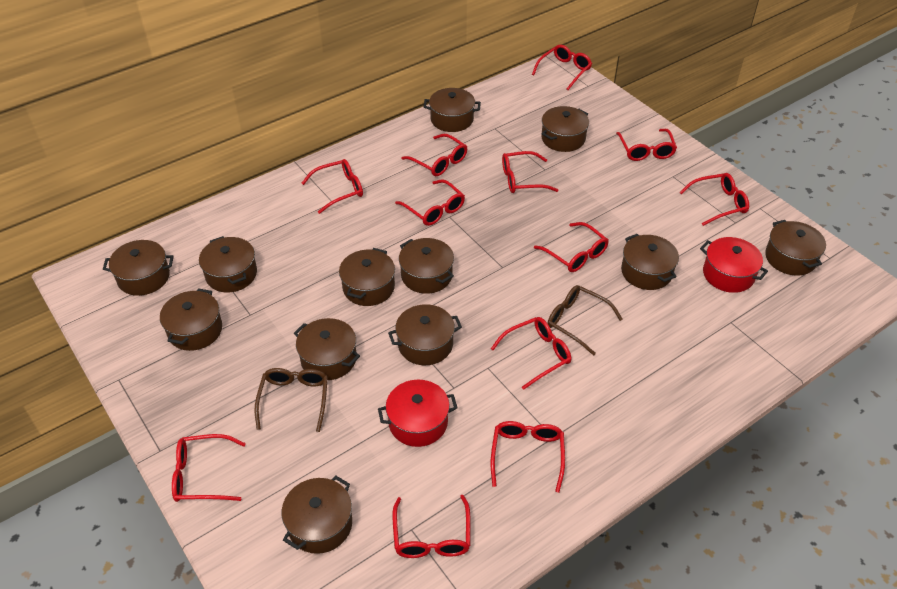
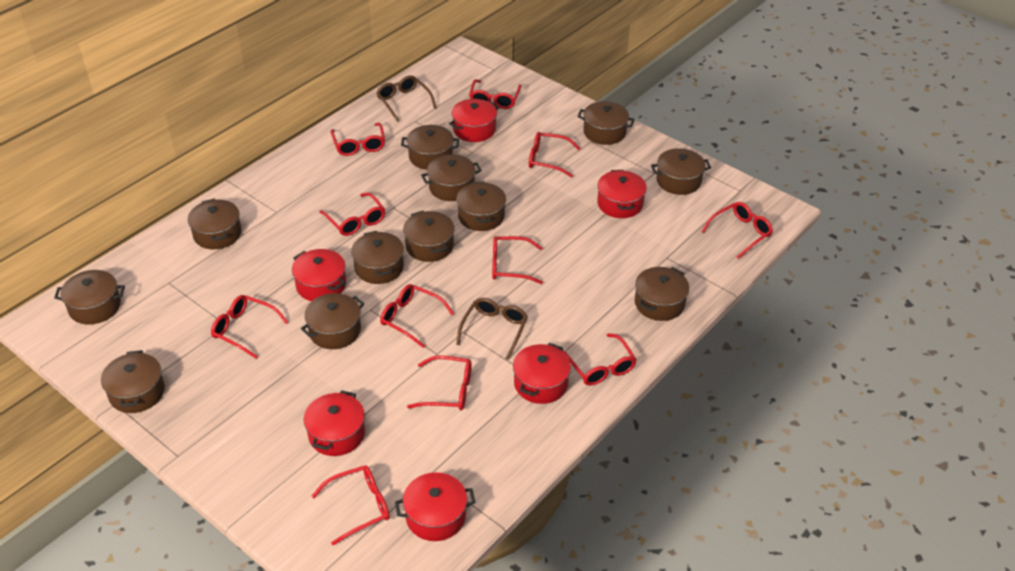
red glasses: [172,434,246,502] [302,159,363,214] [393,495,471,558] [395,179,465,226] [401,134,468,176] [491,317,571,390] [491,421,565,493] [502,151,558,193] [532,45,592,90] [534,222,609,272] [616,129,677,161] [679,173,749,226] = 12 -> [211,295,288,359] [311,466,390,545] [319,192,385,236] [331,123,385,156] [380,284,454,348] [407,356,472,410] [469,79,521,109] [492,236,543,284] [529,132,581,178] [563,333,637,385] [701,202,773,259] = 11
red pot: [378,380,457,447] [700,237,768,293] = 2 -> [292,249,346,301] [304,390,365,456] [395,472,475,541] [449,99,499,142] [513,343,571,404] [597,170,647,218] = 6

